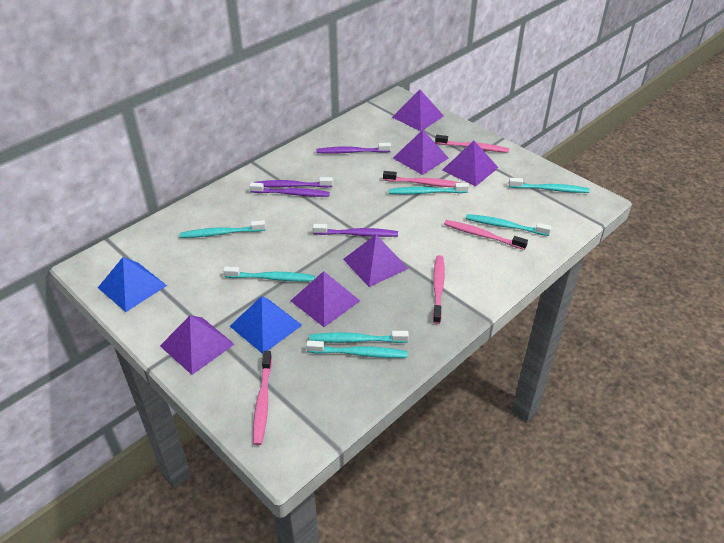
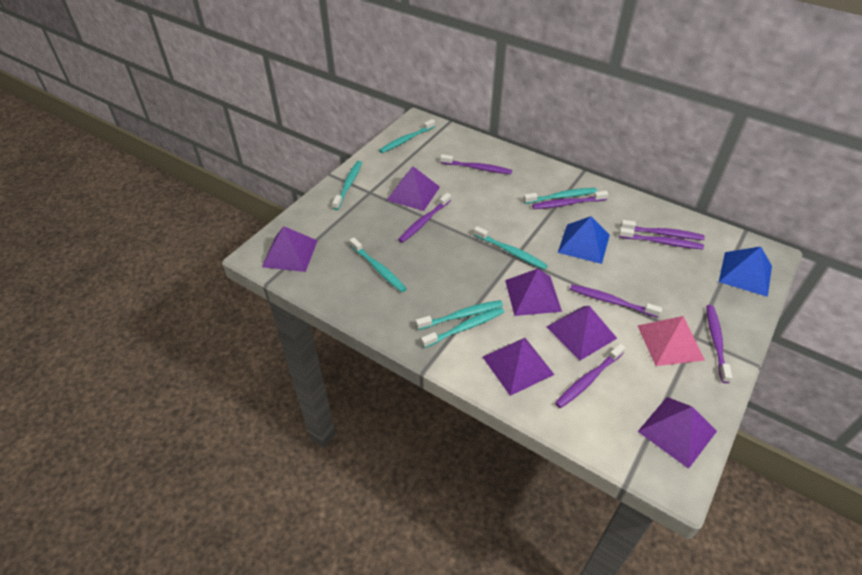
pink pyramid: none = 0 -> [638,316,705,366] = 1
pink toothbrush: [253,351,272,445] [383,171,460,187] [433,255,445,324] [435,135,509,153] [444,220,528,250] = 5 -> none = 0
purple toothbrush: [250,183,330,197] [254,177,333,188] [313,224,398,237] [316,143,391,154] = 4 -> [398,193,451,243] [440,154,512,174] [532,191,609,209] [555,344,626,408] [570,284,662,318] [619,227,704,249] [621,220,705,240] [707,305,732,383] = 8

